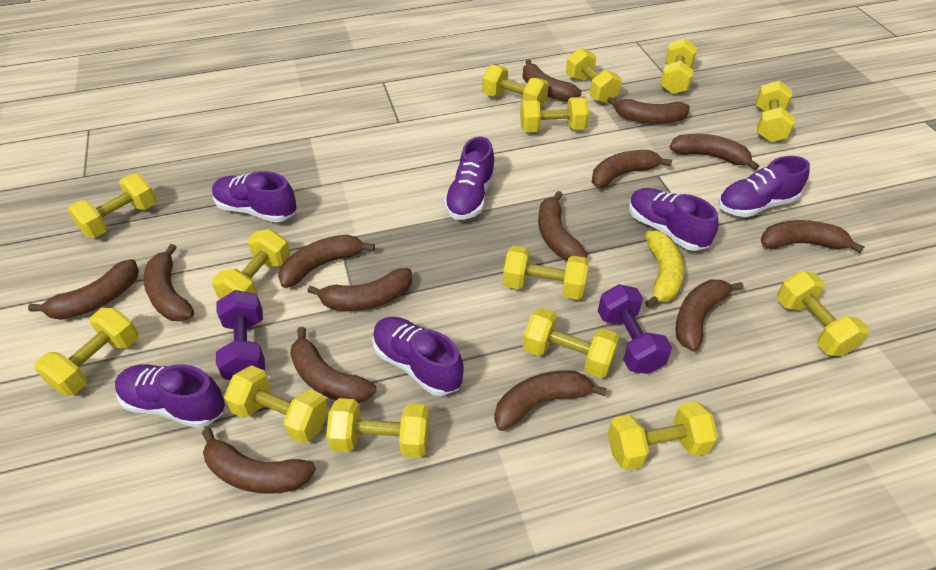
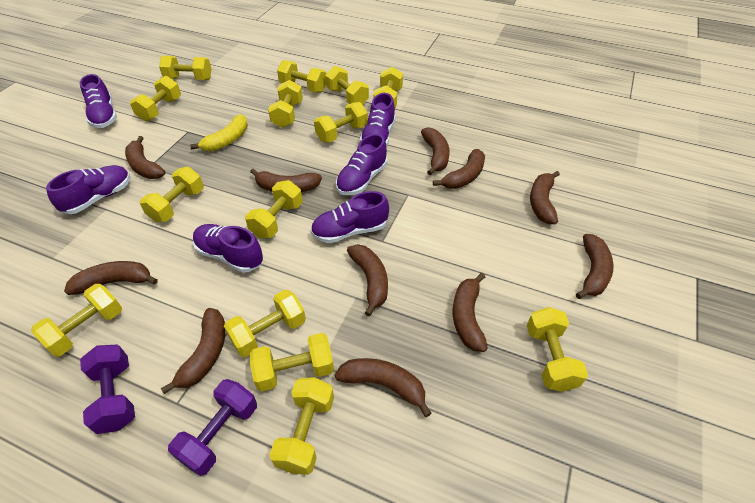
brown banana: [28,259,139,320] [144,244,194,321] [202,428,316,494] [278,235,375,288] [290,327,376,403] [307,268,412,311] [494,370,607,431] [523,59,581,102] [538,191,587,261] [592,150,672,188] [607,97,690,124] [670,134,759,170] [675,280,743,352] [761,220,864,253] = 14 -> [64,261,158,295] [125,136,166,179] [161,308,225,394] [250,169,322,192] [335,358,432,417] [347,244,388,317] [421,127,450,175] [433,149,485,189] [453,273,488,352] [530,171,560,224] [576,234,614,299] = 11

